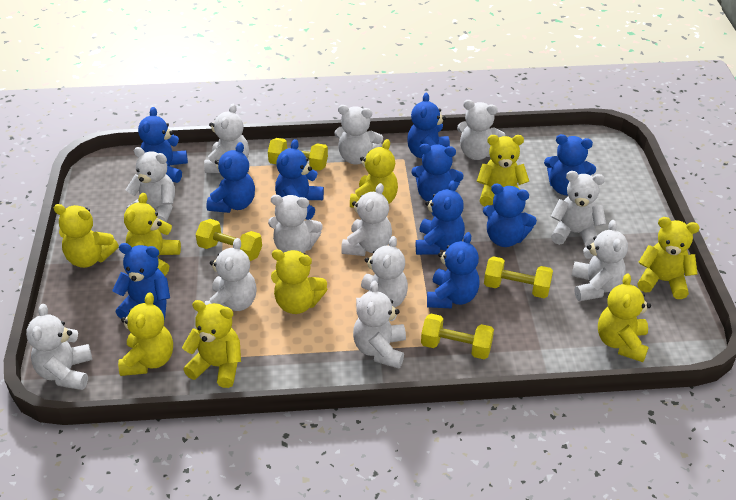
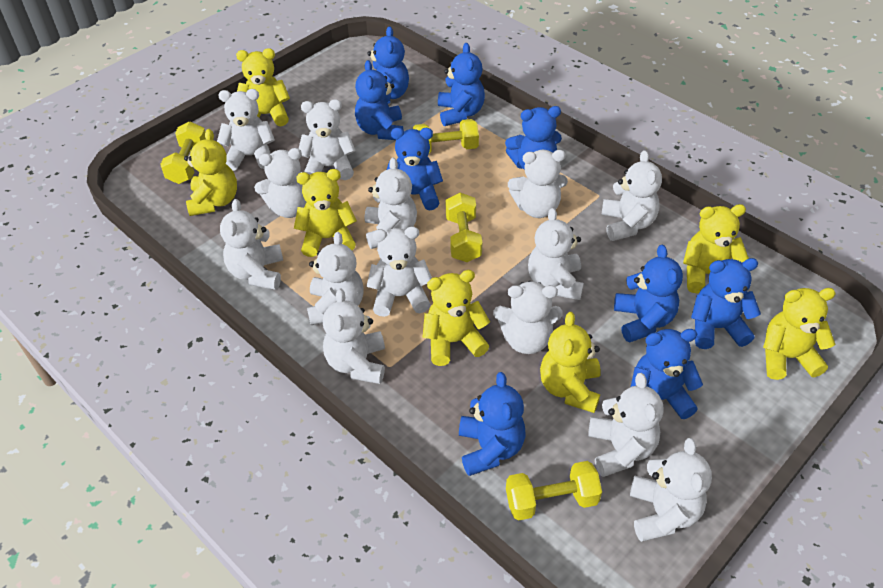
blue teddy bear: [112,243,170,321] [138,107,188,183] [206,142,255,213] [275,139,324,220] [407,93,450,158] [411,144,464,201] [416,180,465,255] [427,232,480,308] [483,184,537,247] [544,134,596,195] = 10 -> [355,60,403,140] [367,26,409,104] [387,128,443,211] [438,43,485,126] [459,372,525,476] [505,106,562,170] [614,245,683,343] [631,329,703,419] [691,258,761,349] = 9
white teddy bear: [26,304,92,390] [126,147,175,223] [204,103,249,173] [205,238,257,311] [268,195,323,253] [334,105,383,165] [341,183,392,256] [353,280,406,369] [356,236,408,307] [457,100,505,160] [551,171,606,247] [572,220,628,301] = 12 -> [217,89,275,171] [220,199,283,290] [254,148,312,218] [299,99,356,180] [307,232,364,325] [323,289,385,384] [365,157,417,249] [366,227,432,317] [493,281,563,354] [508,150,568,218] [528,208,584,300] [588,373,664,477] [602,150,662,241] [630,438,712,542] = 14
yellow teddy bear: [54,204,119,268] [118,293,173,376] [124,193,181,276] [182,300,241,388] [271,249,327,314] [350,139,398,208] [477,135,529,206] [598,273,651,362] [637,217,700,299] = 9 -> [184,129,237,216] [236,48,290,126] [294,169,357,257] [422,270,490,366] [540,312,601,413] [683,204,749,293] [763,288,836,380] = 7

